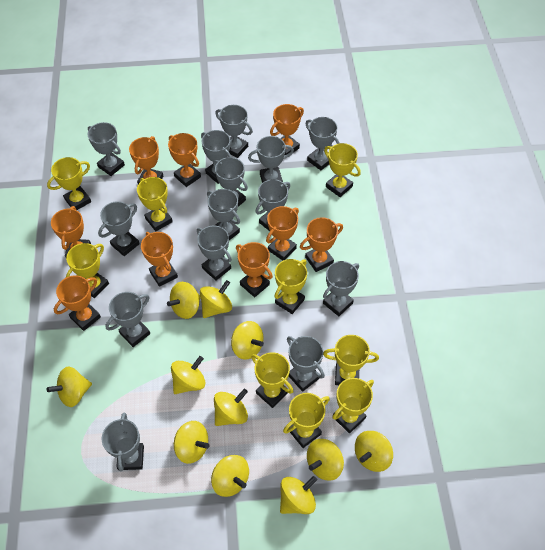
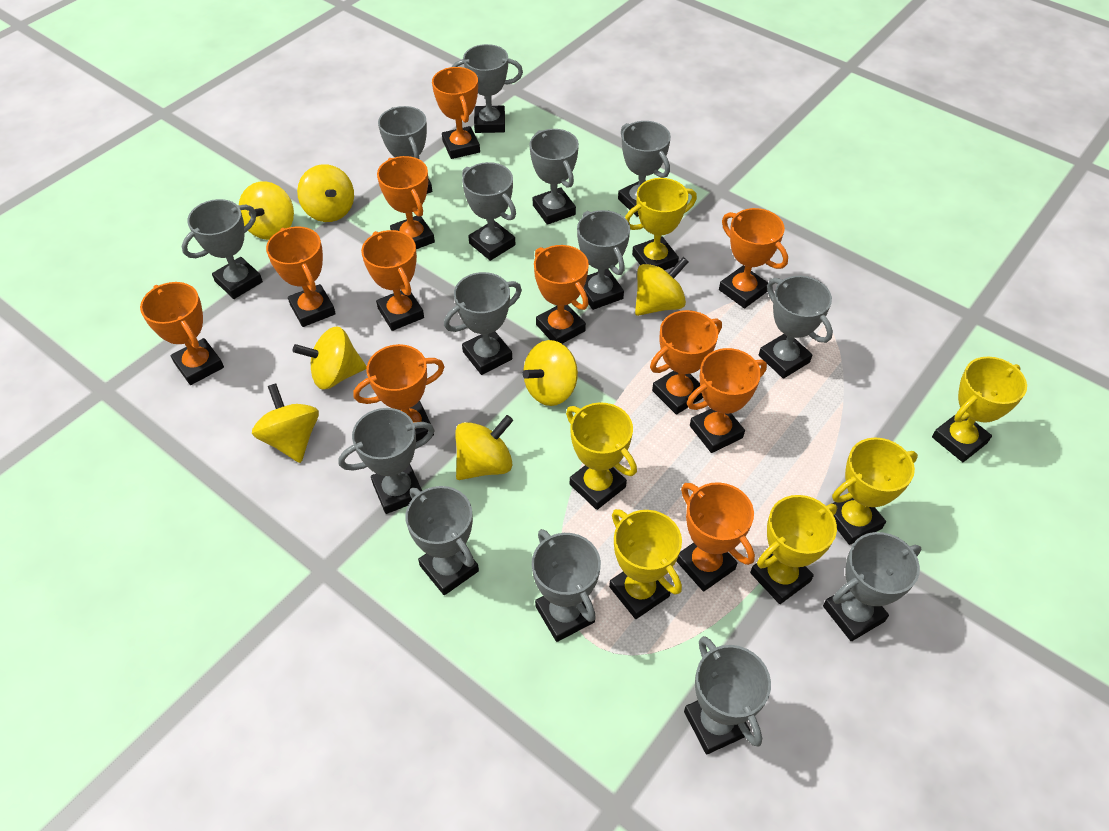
orange trophy: [51,206,91,257] [54,275,101,331] [129,136,163,184] [141,232,178,287] [168,133,201,187] [236,242,273,297] [266,206,299,261] [270,104,304,155] [300,217,343,272] = 9 -> [140,282,224,385] [266,227,336,327] [353,344,444,442] [361,230,424,331] [377,156,435,249] [432,67,480,159] [534,245,589,344] [650,310,722,415] [676,482,755,592] [687,348,767,453] [719,208,788,308] = 11
yellow spinning top: [47,366,92,407] [167,282,201,319] [171,356,205,394] [174,421,209,464] [200,280,232,318] [211,455,249,497] [214,389,248,426] [231,321,264,360] [280,476,317,514] [307,439,344,481] [355,431,393,472] = 11 -> [239,181,294,240] [252,383,319,463] [293,326,367,390] [297,164,354,222] [455,415,513,480] [522,340,578,406] [635,257,689,316] = 7
yellow trophy: [47,157,91,210] [66,243,109,298] [137,177,173,231] [251,352,293,408] [274,259,307,314] [283,393,330,448] [323,335,379,385] [324,143,361,197] [332,378,374,433] = 9 -> [566,402,637,510] [609,509,682,619] [625,178,697,270] [750,495,837,604] [832,438,918,545] [932,357,1027,462] = 6

